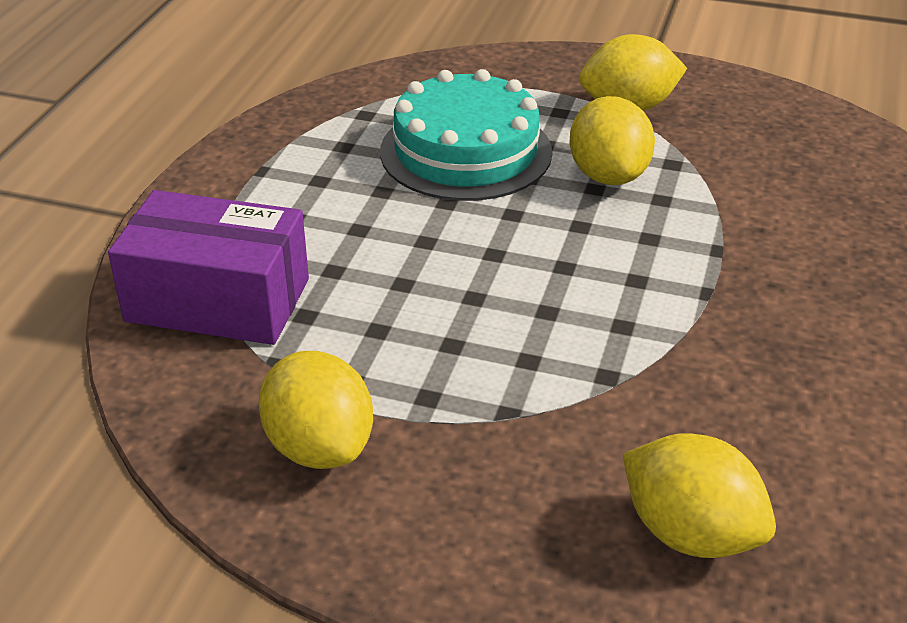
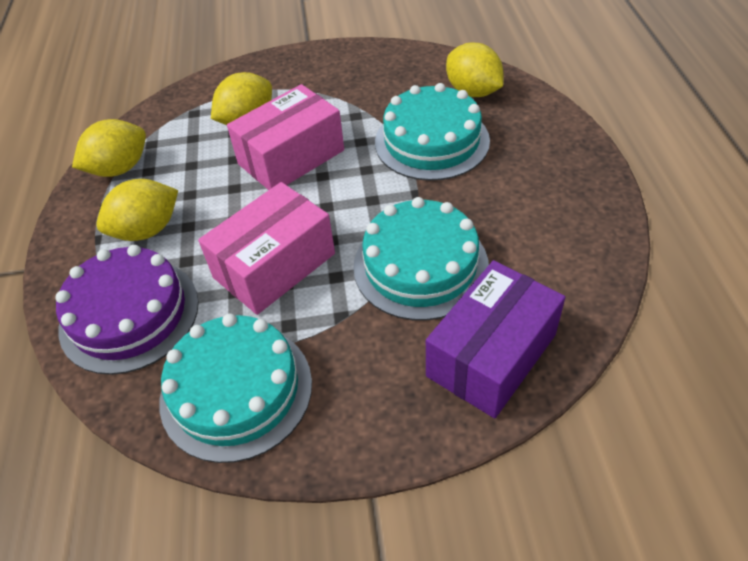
pink box: none = 0 -> [198,182,335,315] [227,84,344,190] = 2
purple cake: none = 0 -> [56,245,199,375] = 1
turquoise cake: [380,69,552,201] = 1 -> [160,313,312,463] [353,197,489,321] [375,83,490,181] = 3

